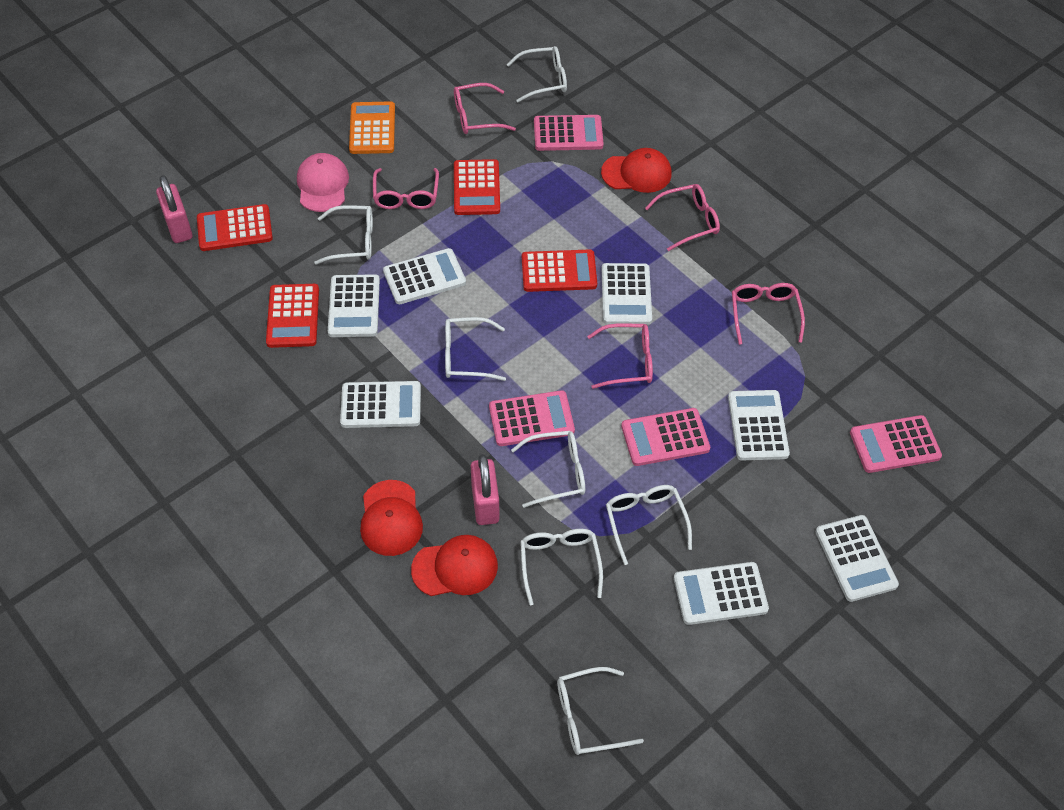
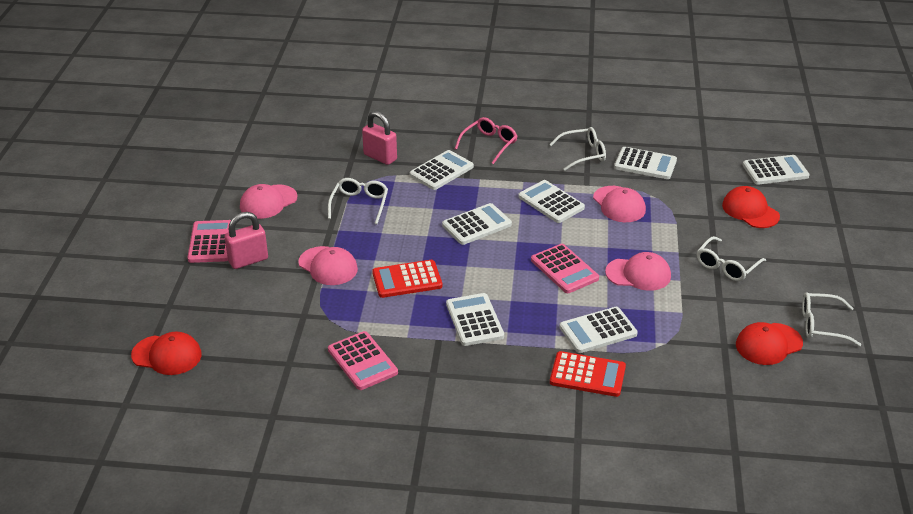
orange calculator: [349,101,395,154] = 1 -> none = 0
pink calculator: [489,390,575,446] [534,115,604,151] [621,408,710,466] [850,415,942,473] = 4 -> [187,220,231,263] [328,331,398,390] [531,244,599,293] = 3
pink cap: [297,153,349,212] = 1 -> [240,184,297,219] [298,246,358,285] [593,186,646,222] [605,252,671,291] = 4
pink glasses: [373,168,439,209] [454,83,516,134] [587,323,653,389] [645,184,720,251] [732,283,805,345] = 5 -> [455,117,518,164] = 1
red calculator: [197,204,273,251] [266,284,319,348] [454,159,500,215] [522,249,597,292] = 4 -> [372,260,442,298] [550,351,626,397] = 2
white glasses: [314,205,373,265] [445,317,506,381] [507,46,567,103] [511,431,585,508] [520,529,603,605] [557,667,644,755] [606,485,692,565] = 7 -> [328,178,388,224] [549,127,606,171] [697,236,766,281] [802,292,861,346] = 4

